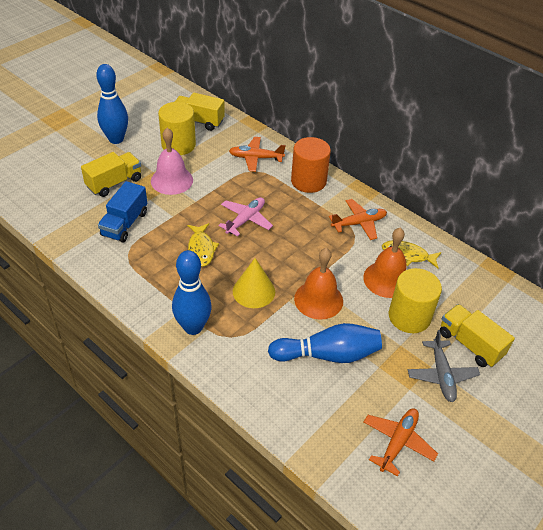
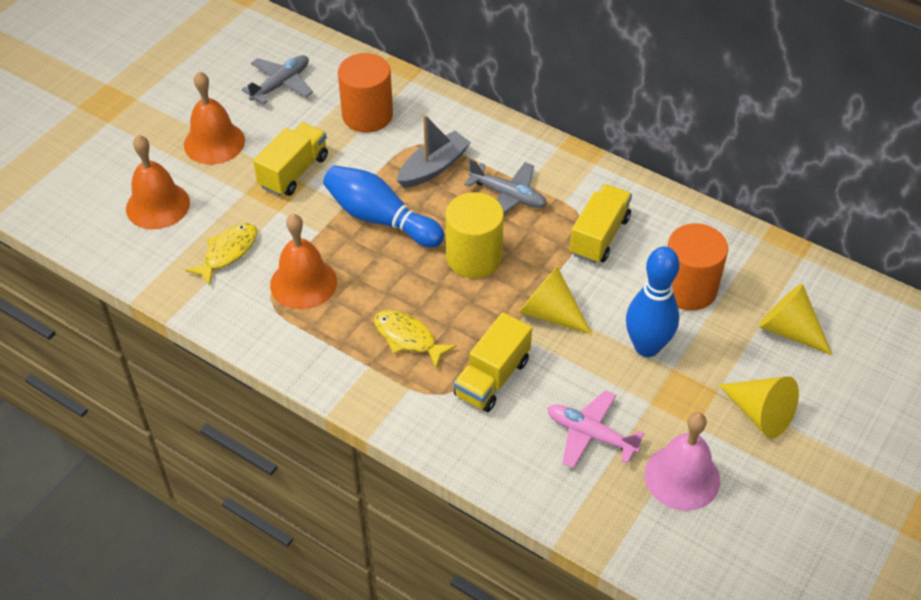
blue bowling pin: [96,64,128,144] [172,250,212,335] [268,323,382,363] = 3 -> [323,165,444,247] [626,246,680,357] = 2
blue truck: [98,181,147,243] = 1 -> none = 0
grey boat: none = 0 -> [397,115,471,188] = 1
grey plane: [408,330,480,402] = 1 -> [241,55,313,104] [464,159,547,213] = 2
orange bell: [294,248,343,320] [363,228,406,298] = 2 -> [126,135,190,229] [184,71,245,164] [270,214,337,310] = 3
orange cylinder: [291,137,331,193] = 1 -> [338,53,393,132] [667,223,728,311] = 2
orange plane: [229,137,286,172] [329,199,387,240] [364,408,438,477] = 3 -> none = 0
yellow cone: [233,258,275,308] = 1 -> [519,266,592,334] [719,376,799,438] [758,284,833,355] = 3
yellow cylinder: [158,102,196,155] [389,268,442,333] = 2 -> [446,192,504,278] = 1

